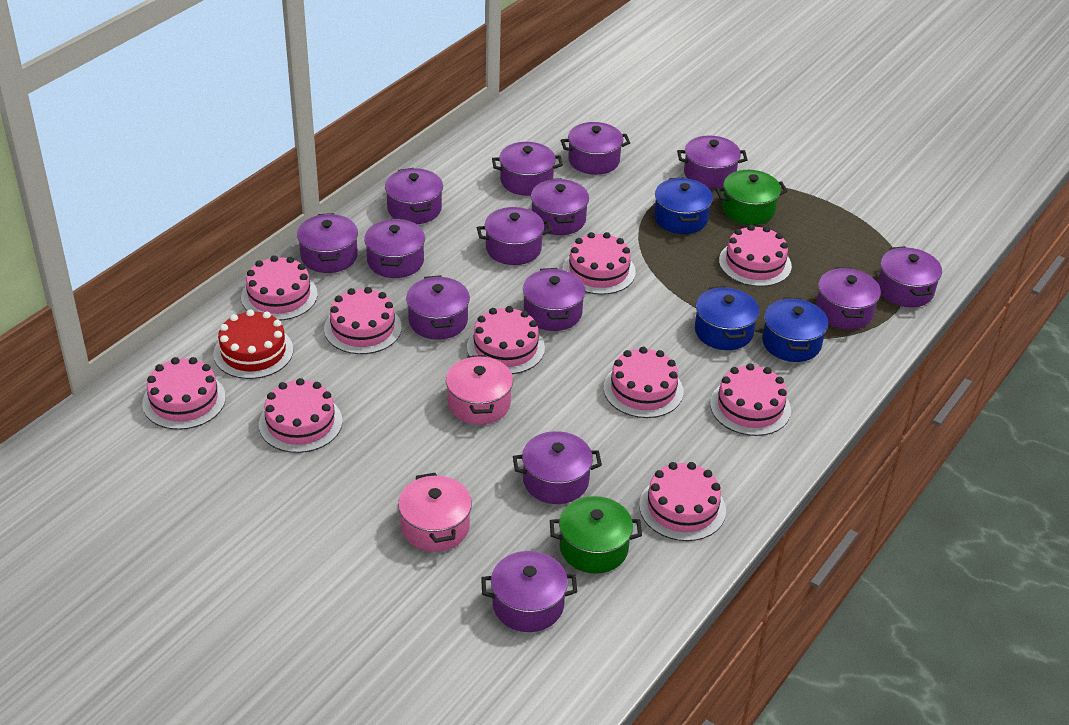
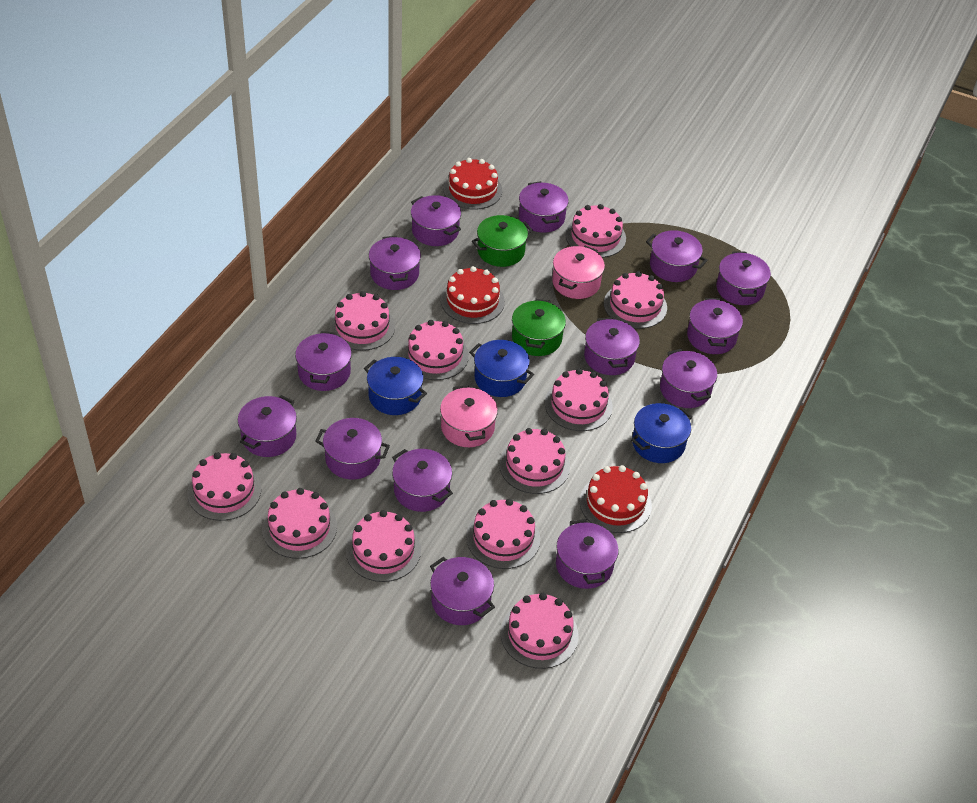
pink cake: [142,357,226,430] [241,255,318,321] [259,378,342,453] [324,287,402,354] [467,306,545,374] [562,232,636,295] [604,347,683,418] [639,462,726,541] [710,363,791,436] [719,225,792,287] = 10 -> [187,452,261,521] [262,488,337,559] [330,291,395,351] [346,510,421,582] [402,320,469,380] [466,499,540,569] [499,428,570,494] [501,593,579,669] [545,368,613,431] [565,204,626,258] [604,271,667,329] = 11
red cake: [213,309,293,379] = 1 -> [441,266,505,324] [443,158,502,210] [580,465,652,533] = 3

